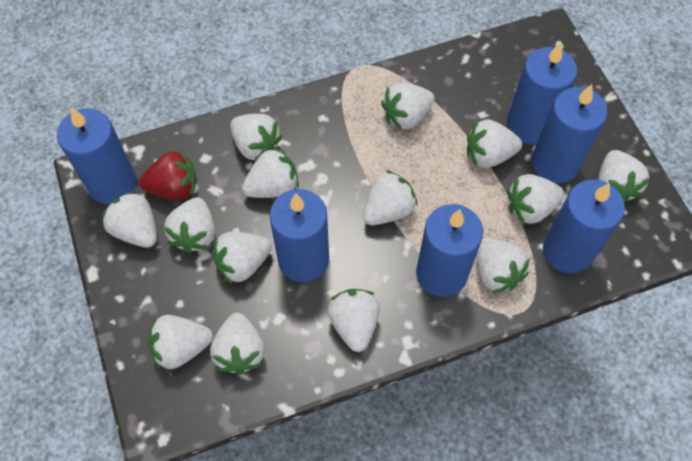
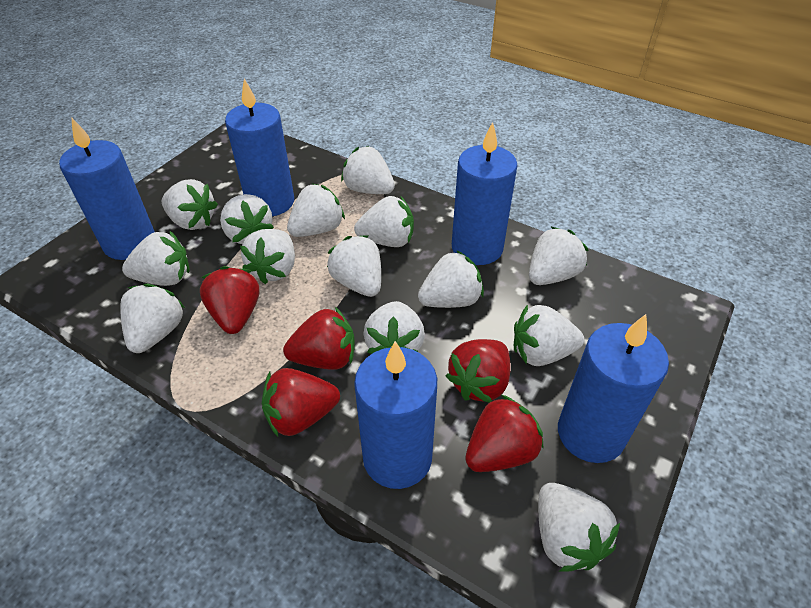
blue candle: [57,107,137,204] [269,189,329,283] [416,204,483,297] [506,42,577,145] [532,84,608,183] [543,180,625,273] = 6 -> [59,117,155,260] [225,79,294,216] [354,341,437,489] [452,122,518,265] [558,314,669,463] = 5
red strawberry: [139,150,197,200] = 1 -> [200,266,259,334] [262,368,340,437] [283,307,355,370] [446,339,511,403] [465,395,544,472] = 5

